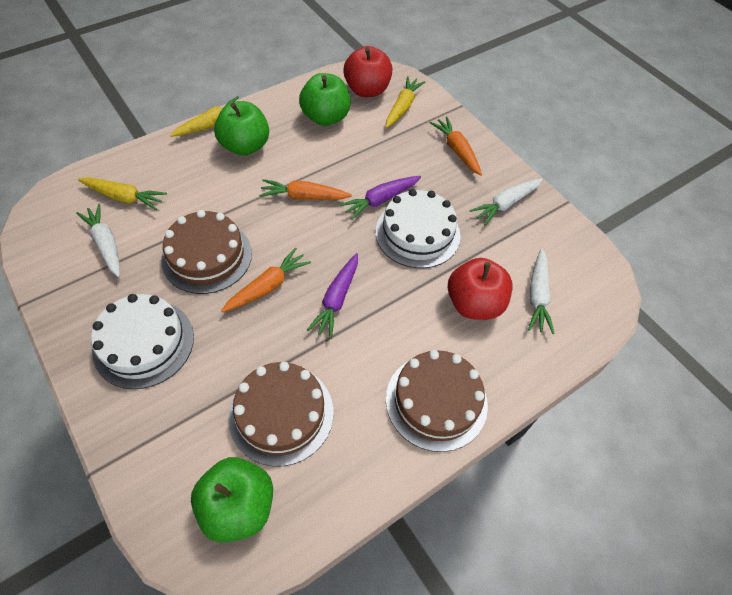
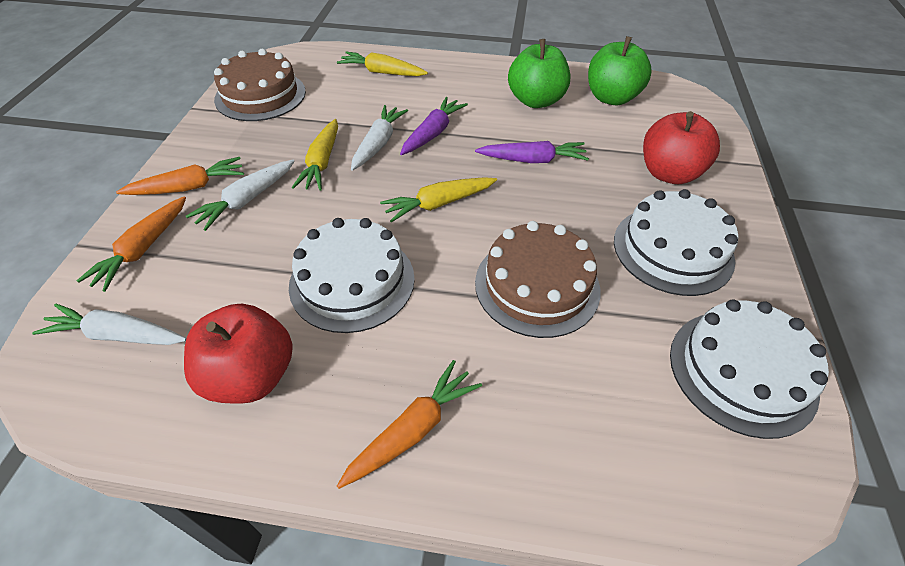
brown cake: [161,210,252,294] [228,362,333,466] [386,350,488,452] = 3 -> [214,49,306,121] [475,221,600,338] = 2
green apple: [191,457,273,542] [214,101,269,156] [299,73,351,126] = 3 -> [508,39,570,108] [588,36,652,105] = 2
white cake: [91,294,194,389] [376,189,461,268] = 2 -> [289,218,415,333] [614,189,738,296] [670,299,829,439] = 3

